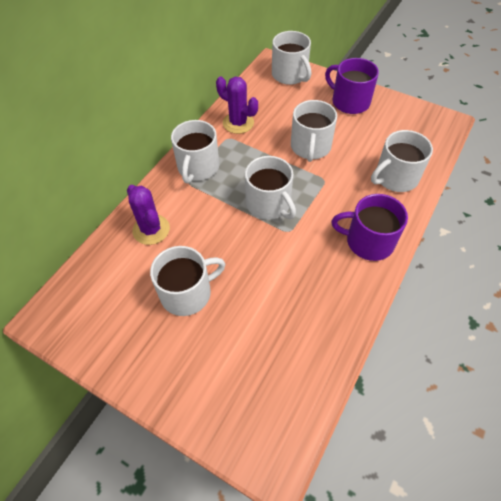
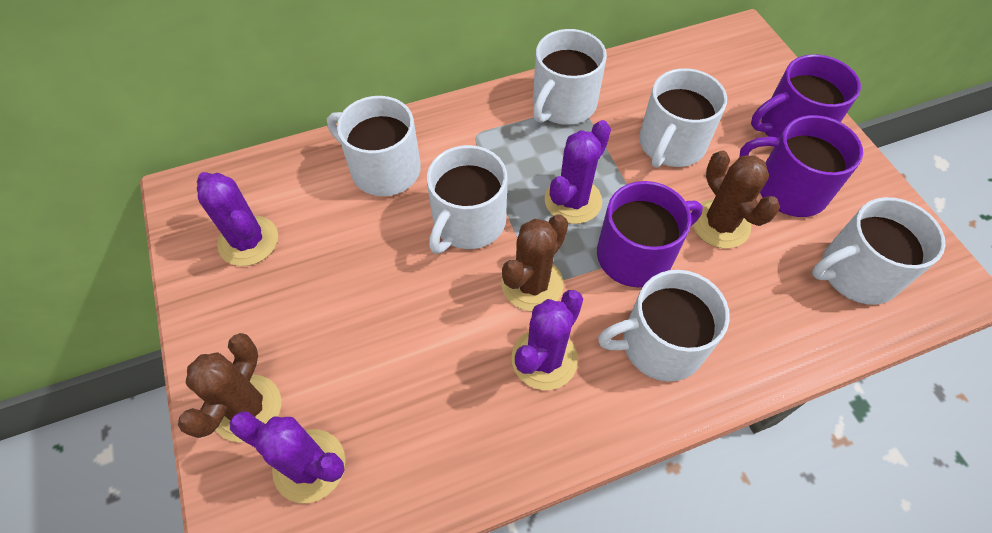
brown cactus: none = 0 -> [178,333,281,442] [502,214,568,311] [693,151,780,248] = 3
purple cactus: [127,185,170,245] [216,76,258,134] = 2 -> [197,172,278,266] [230,411,346,503] [512,290,583,390] [545,120,611,224] = 4
purple mug: [325,58,379,114] [331,194,408,261] = 2 -> [597,181,703,287] [739,115,863,217] [751,54,861,138] = 3

